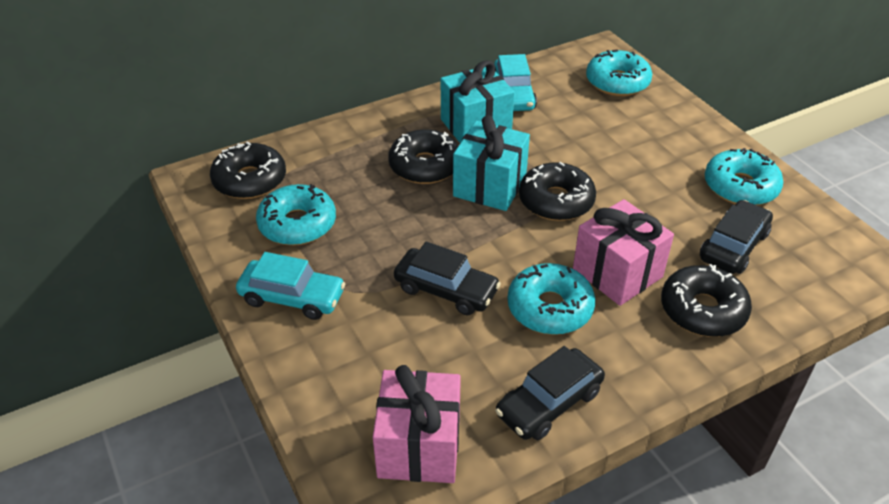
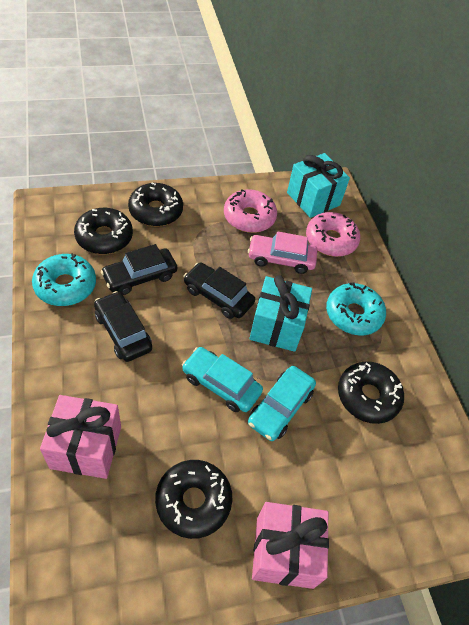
pink car: none = 0 -> [248,231,317,274] = 1
pink donut: none = 0 -> [224,189,277,233] [306,212,360,257] = 2
turquoise donut: [256,184,336,245] [507,263,595,335] [586,50,652,96] [705,148,783,205] = 4 -> [32,253,96,306] [326,283,386,335] = 2

